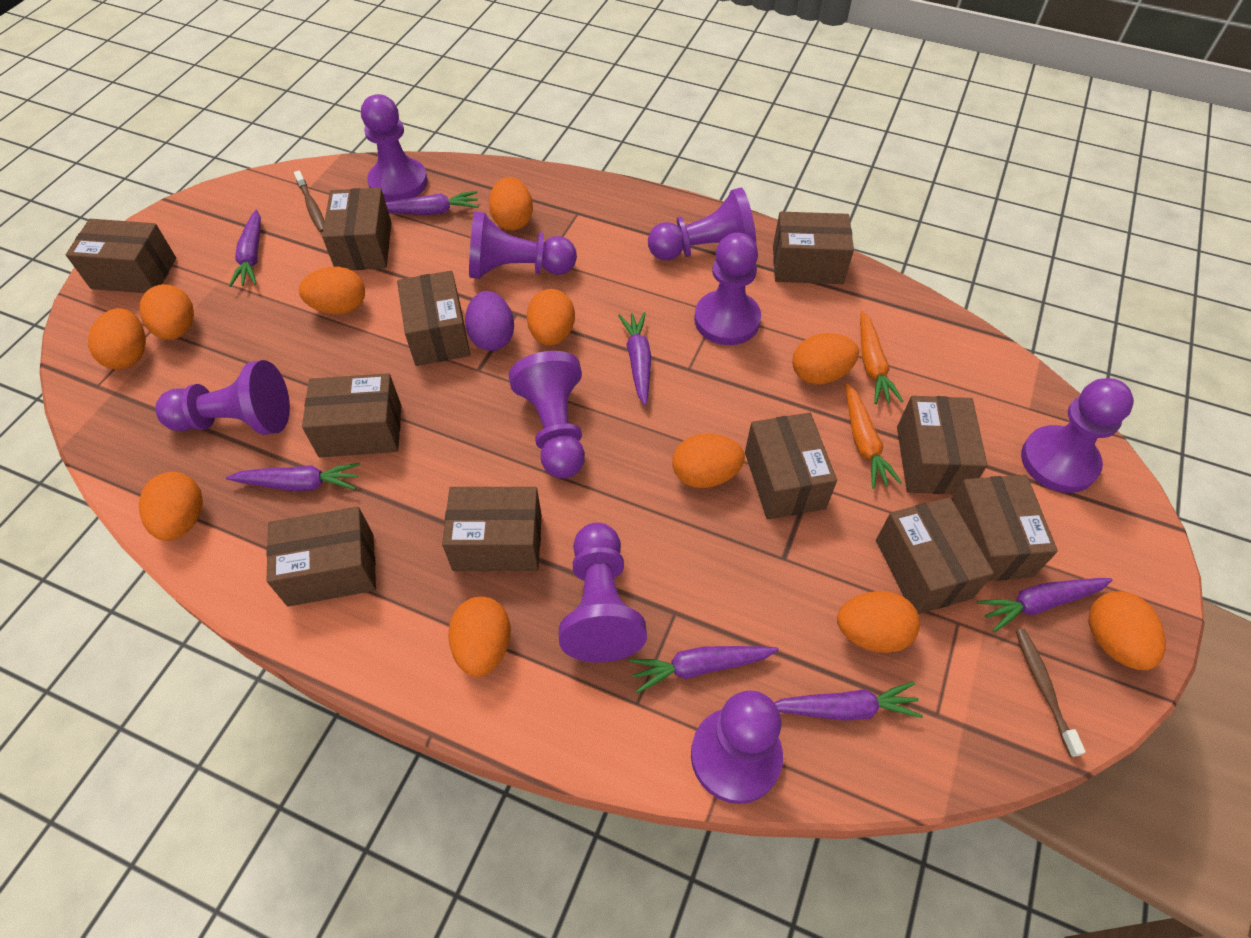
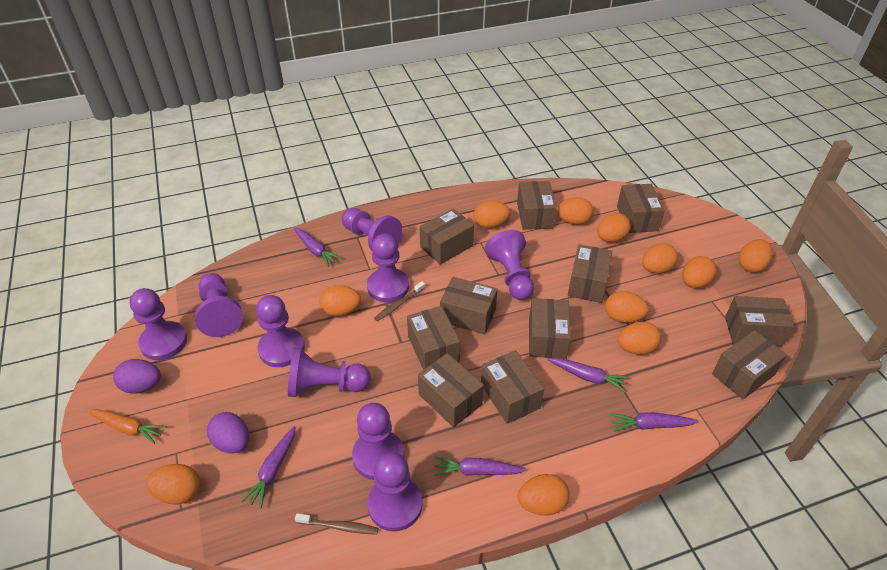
orange carrot: [846,383,902,489] [860,311,904,404] = 2 -> [87,409,166,444] = 1
purple carrot: [226,463,360,491] [229,210,261,287] [386,191,479,215] [618,312,651,406] [629,646,779,693] [774,682,923,721] [977,578,1112,632] = 7 -> [241,426,296,508] [294,227,341,267] [434,456,526,476] [547,358,630,392] [610,412,699,432] = 5
purple egg: [465,291,514,351] = 1 -> [113,359,161,393] [207,412,249,454] = 2

